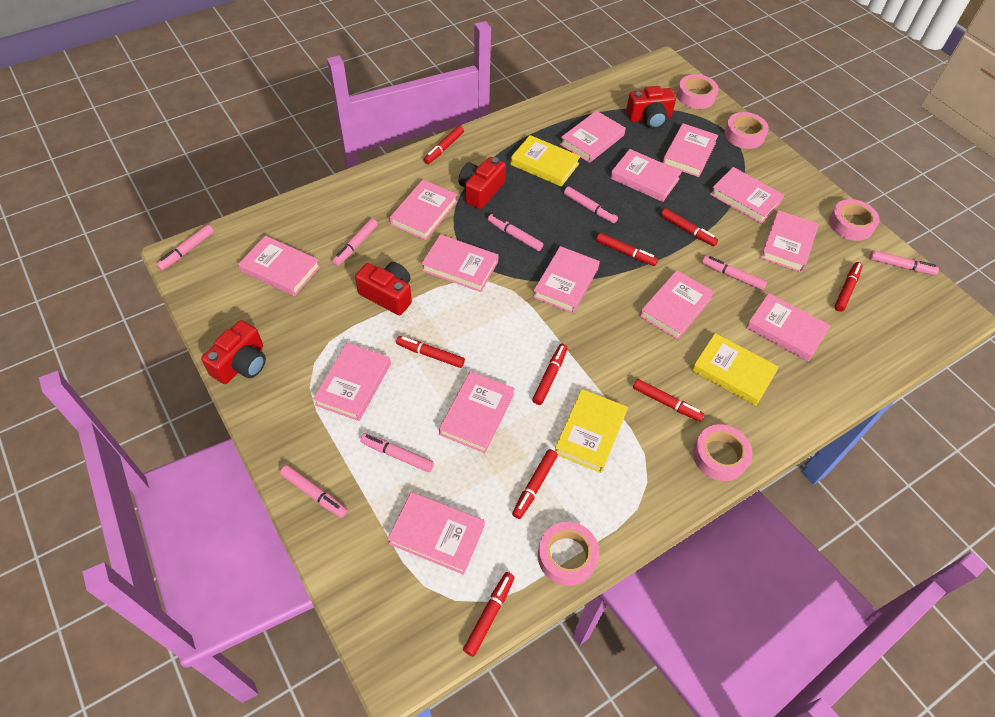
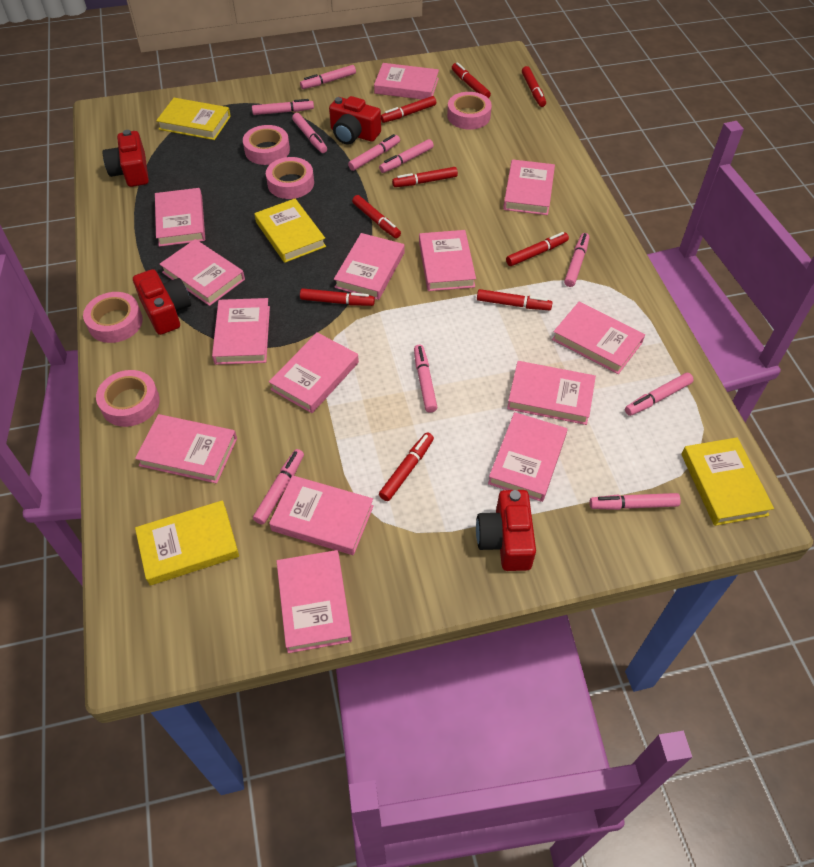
pink marker: [156,225,214,270] [280,465,347,518] [332,219,378,266] [360,433,434,472] [488,214,543,251] [564,187,618,224] [702,256,767,290] [869,250,939,275] = 8 -> [252,99,314,115] [253,449,304,525] [292,113,327,153] [300,65,356,89] [348,134,400,171] [379,139,434,173] [414,345,437,413] [564,233,589,287] [589,493,681,510] [625,373,694,416] = 10
yellow book: [510,135,581,187] [555,389,628,473] [692,333,779,406] = 3 -> [135,500,239,585] [156,98,231,140] [254,198,326,263] [681,437,774,526] = 4

